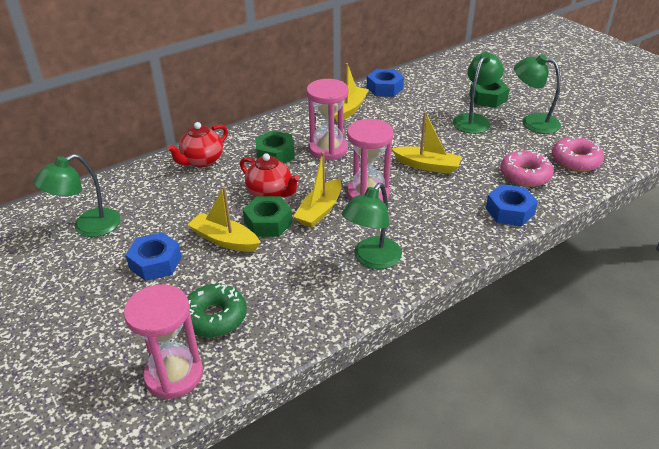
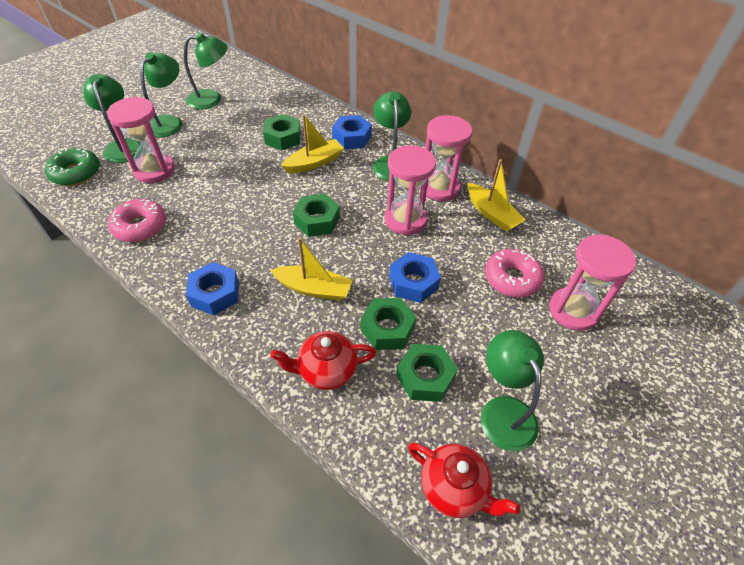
green lamp: [34,154,121,237] [342,183,402,269] [453,52,504,134] [514,54,561,134] = 4 -> [83,74,140,163] [140,52,182,138] [184,33,228,109] [373,91,411,181] [481,330,544,452] = 5
green nut: [243,196,293,237] [255,130,295,163] [469,80,510,108] = 3 -> [263,114,301,150] [293,194,340,237] [361,298,416,350] [397,344,458,402] = 4
pink hourglass: [124,284,203,399] [307,79,348,160] [347,119,394,201] = 3 -> [107,97,175,183] [384,145,436,235] [420,115,472,201] [549,235,636,331] = 4
yellow boat: [188,187,260,252] [293,152,342,228] [334,63,369,122] [392,112,462,174] = 4 -> [270,237,353,301] [281,114,344,173] [467,159,526,232] = 3

